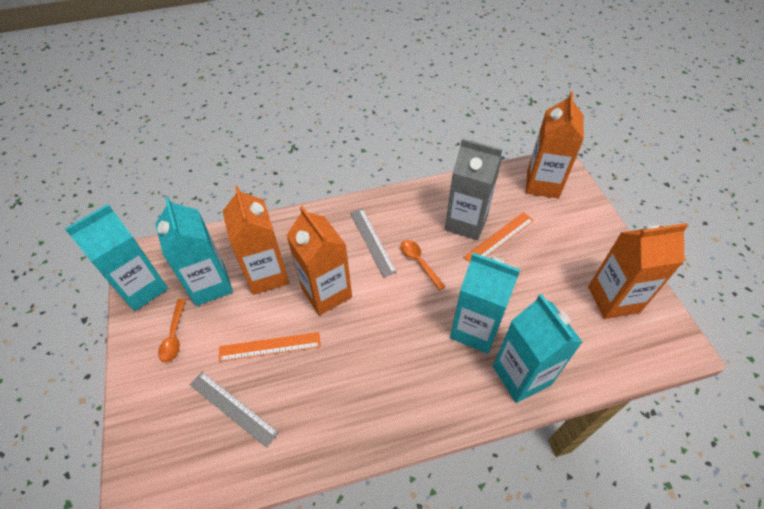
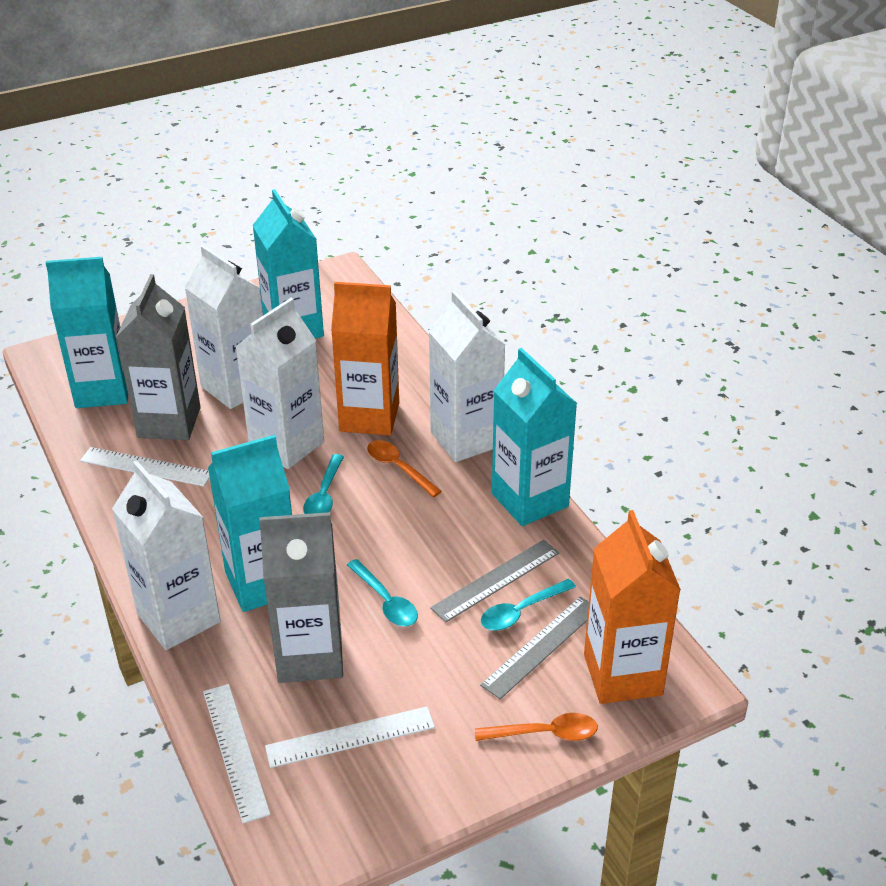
grey carton: [445,138,502,240] = 1 -> [116,274,201,440] [259,512,343,683] = 2
orange carton: [222,185,289,295] [286,206,352,316] [526,92,584,198] [588,223,688,319] = 4 -> [331,282,399,435] [584,510,681,704] = 2
orange ruler: [219,332,321,362] [464,212,534,263] = 2 -> none = 0
turquoise spoon: none = 0 -> [303,454,344,514] [347,559,418,626] [481,579,576,630] = 3
white carton: none = 0 -> [112,460,221,650] [184,245,263,409] [235,298,324,469] [429,291,505,462] = 4
white ruler: none = 0 -> [80,447,210,486] [203,684,271,824] [265,707,435,768] = 3

